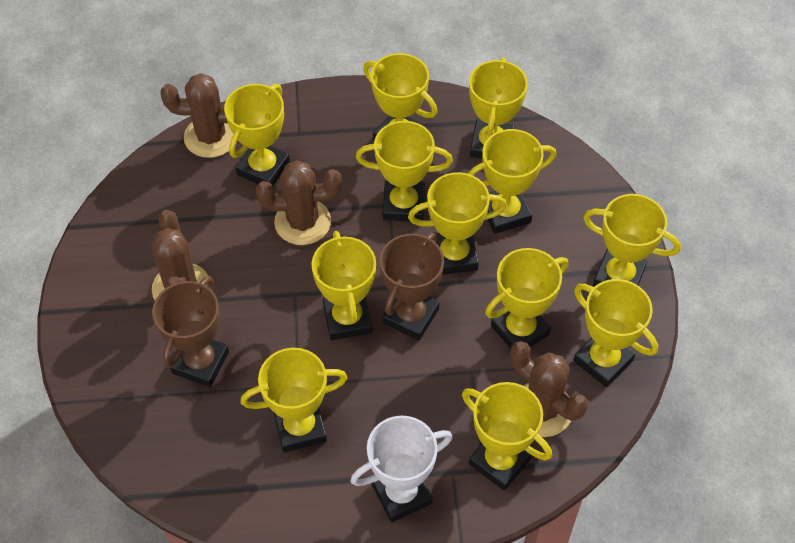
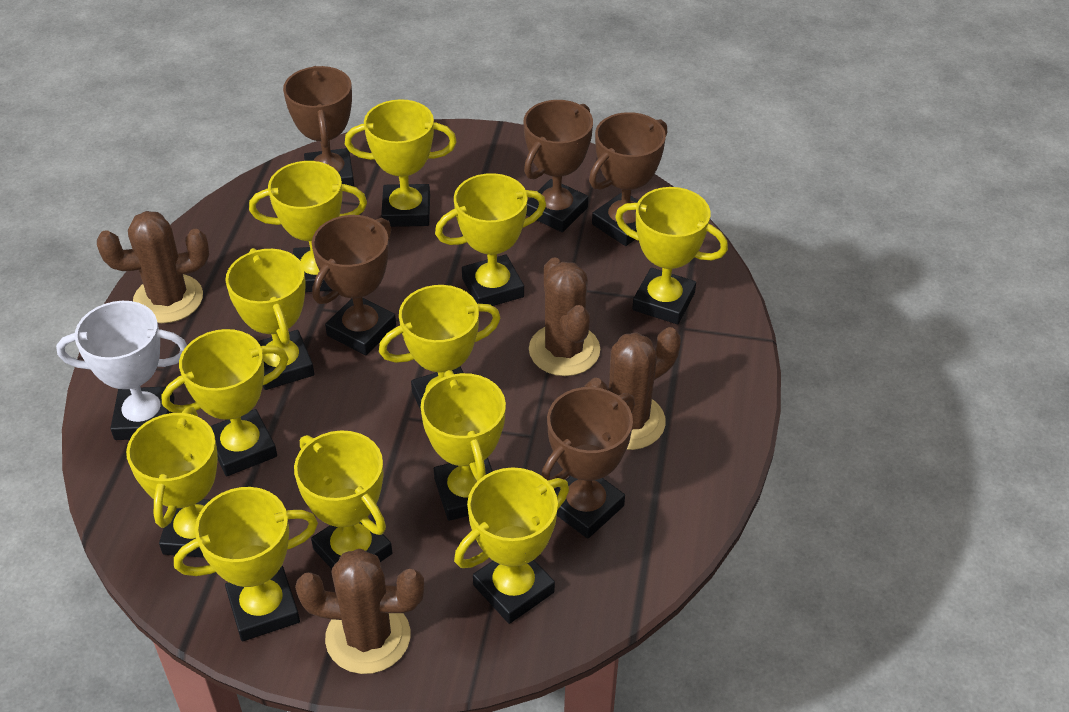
brown trophy: [152,276,229,387] [380,232,444,341] = 2 -> [283,66,354,187] [312,215,396,355] [523,100,593,232] [541,387,635,539] [589,112,667,246] = 5

